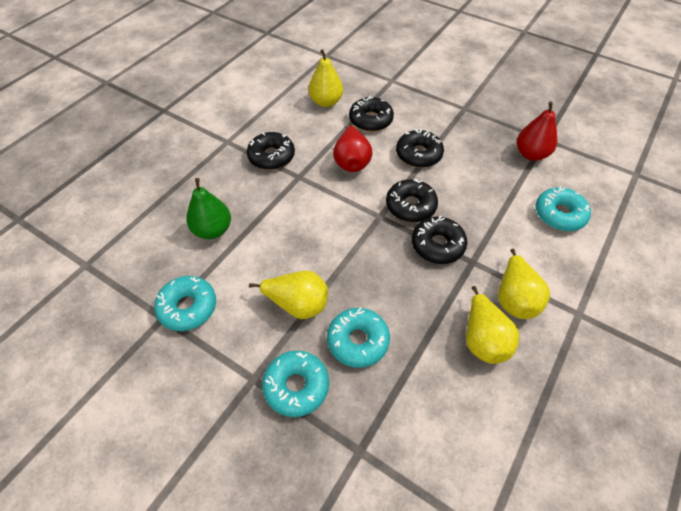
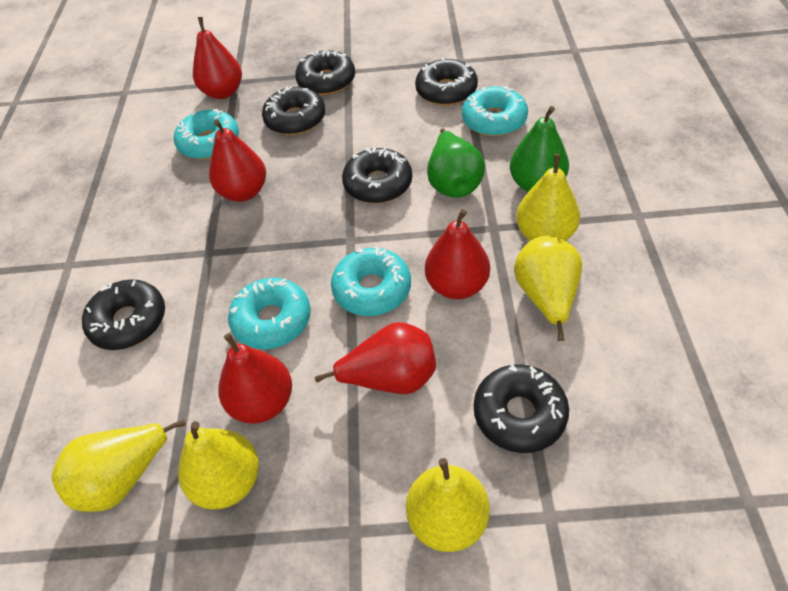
black donut: [247,132,295,170] [349,96,394,132] [386,179,438,222] [396,129,444,168] [412,216,467,264] = 5 -> [82,279,165,350] [262,86,325,135] [295,50,355,95] [342,147,412,203] [415,58,478,106] [474,364,569,453] = 6
green pear: [186,178,231,239] = 1 -> [427,128,485,198] [510,106,569,192] = 2
red pear: [333,124,373,172] [517,101,557,161] = 2 -> [193,17,242,99] [209,119,266,202] [218,333,292,424] [315,322,436,394] [425,209,490,299] = 5
yellow pear: [249,271,328,319] [309,49,343,107] [466,286,519,364] [498,249,550,319] = 4 -> [51,419,186,512] [178,421,259,509] [406,458,490,552] [514,235,582,341] [516,154,580,241] = 5

